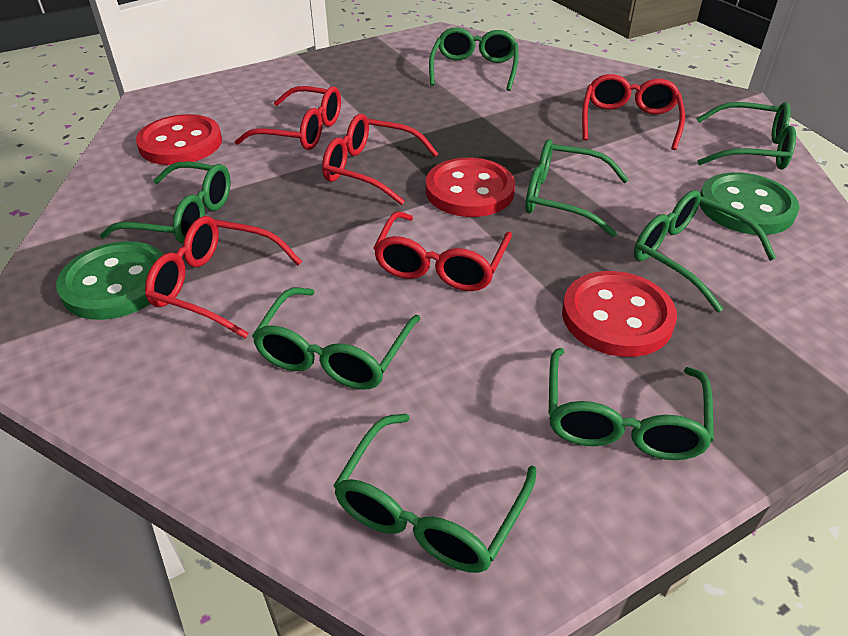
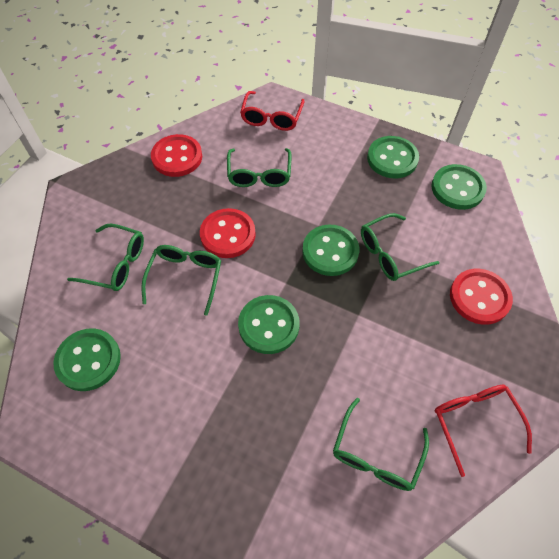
green button: [56,241,163,320] [699,172,800,235] = 2 -> [53,328,121,391] [238,295,300,354] [302,224,359,276] [367,136,419,178] [431,164,487,210] = 5
green glasses: [100,162,231,244] [252,287,420,390] [333,413,537,573] [429,27,518,91] [525,139,629,237] [549,348,714,460] [634,190,776,312] [696,102,796,170] = 8 -> [67,224,144,291] [142,245,221,316] [227,148,291,187] [333,398,429,491] [361,213,440,281] = 5
red glasses: [145,216,302,339] [235,86,341,150] [322,114,438,205] [374,211,512,291] [582,74,685,150] = 5 -> [240,91,305,131] [435,385,532,477] = 2

